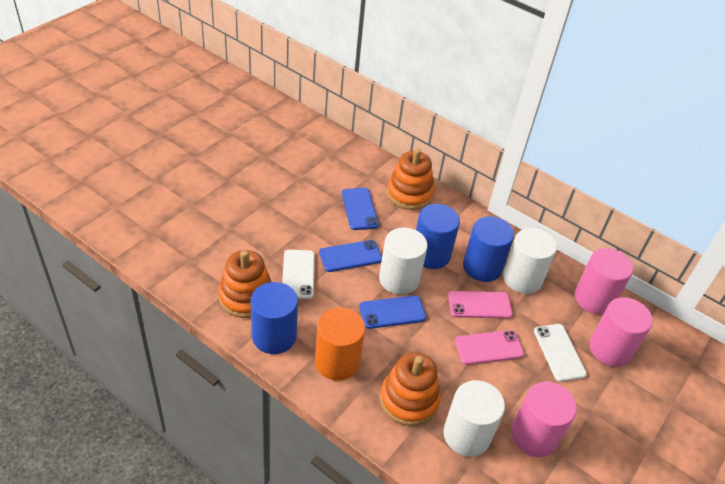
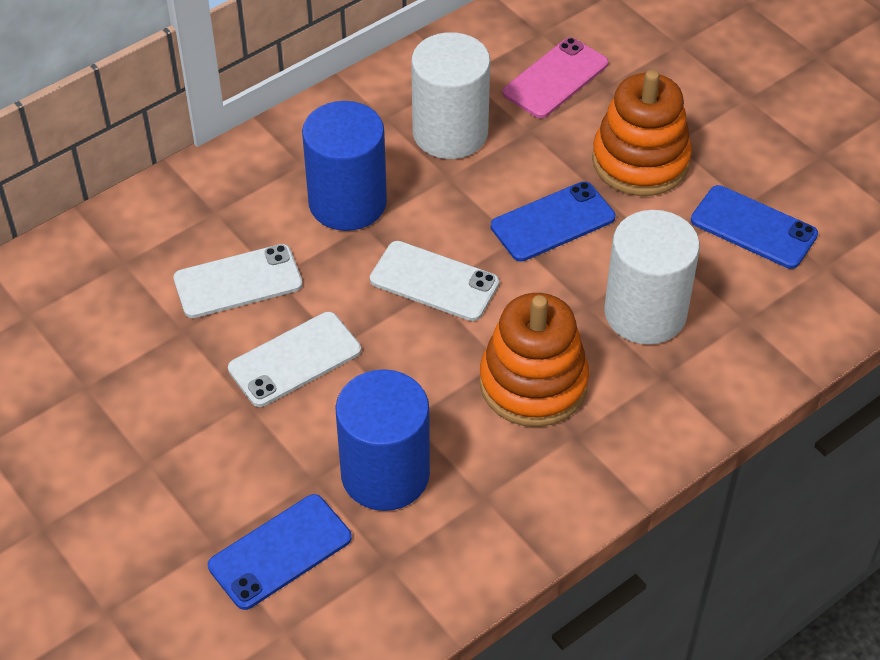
blue cylinder: [251,282,298,354] [416,204,460,269] [463,216,514,282] = 3 -> [302,101,387,231] [335,369,430,511] = 2
orange cylinder: [315,307,365,381] = 1 -> none = 0
orange stacking toy: [218,250,272,318] [380,352,441,426] [387,149,434,210] = 3 -> [479,293,589,427] [592,70,692,196] = 2
pink cylinder: [511,382,577,457] [575,248,633,315] [589,297,653,367] = 3 -> none = 0
pink phone: [448,291,513,319] [455,330,524,365] = 2 -> [502,37,608,118] = 1
white cylinder: [379,228,428,295] [443,380,505,457] [503,228,557,294] = 3 -> [411,32,490,159] [604,210,700,345] = 2
white phone: [282,250,315,299] [534,324,587,382] = 2 -> [173,244,303,318] [228,312,361,407] [370,241,499,321] = 3

